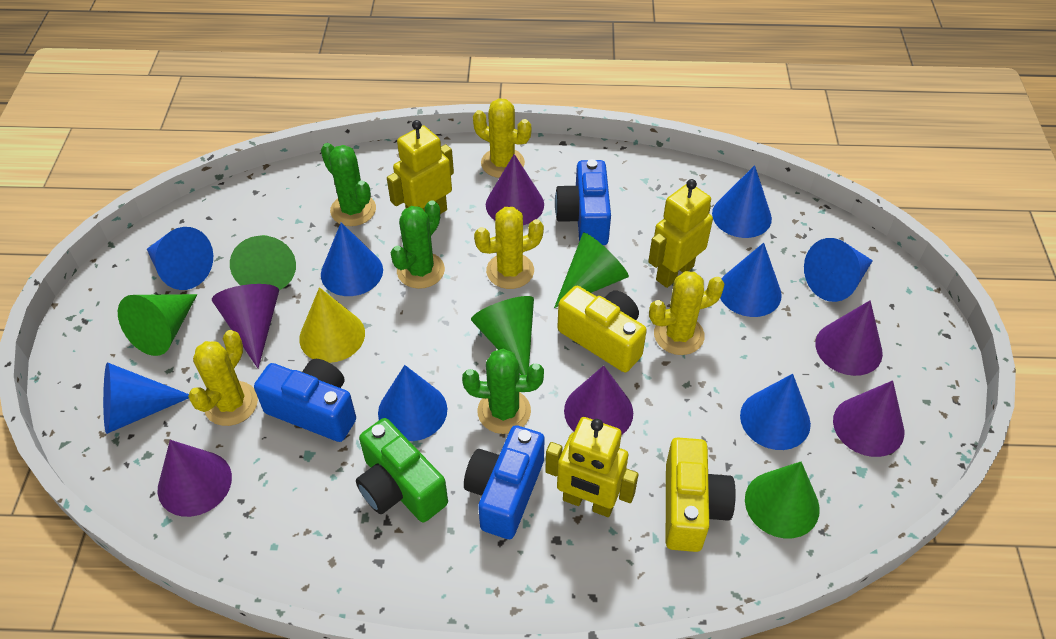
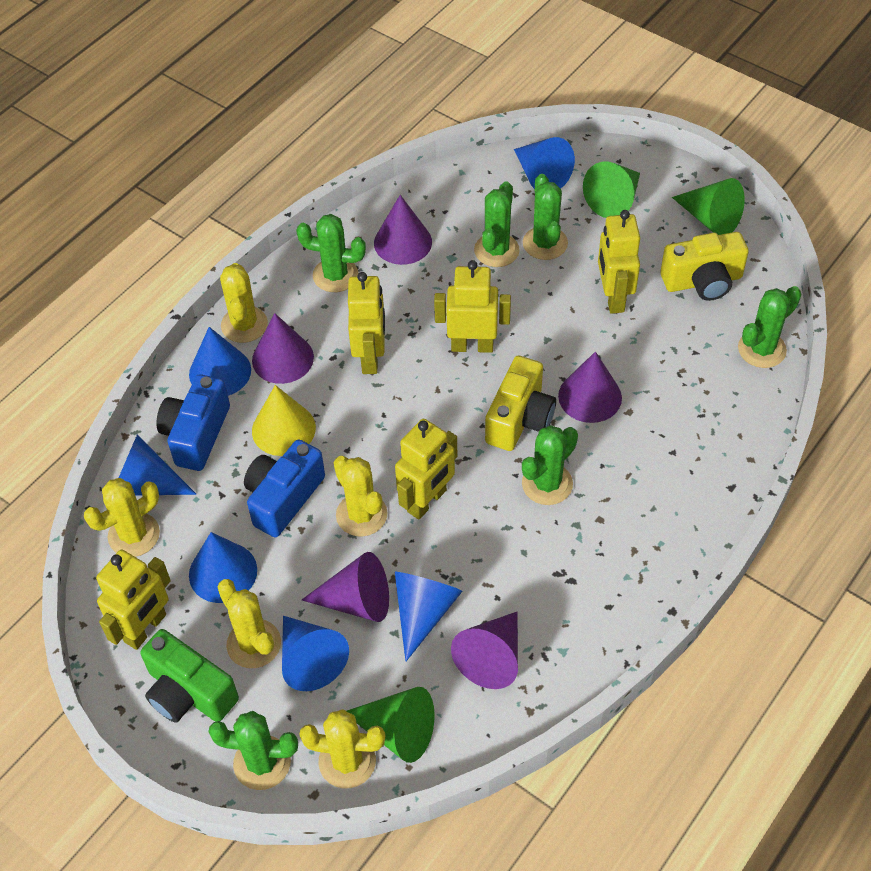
blue camera: [254,359,356,442] [464,425,545,539] [555,159,611,245] = 3 -> [156,374,230,471] [244,439,325,537] = 2
blue cone: [103,362,189,434] [147,227,213,290] [321,223,383,296] [378,365,447,441] [712,165,772,238] [720,243,782,317] [740,374,811,450] [804,238,873,302] = 8 -> [119,435,196,496] [189,327,251,396] [189,532,257,603] [282,616,349,691] [395,572,463,661] [514,137,575,189] = 6
green cactus: [321,143,376,226] [391,200,445,289] [462,349,544,434] = 3 -> [209,711,298,790] [296,214,366,292] [474,181,520,267] [522,425,578,505] [523,174,568,260] [738,286,801,368] = 6
green cone: [118,294,197,356] [230,235,296,290] [471,296,534,375] [554,233,629,308] [745,462,820,538] = 5 -> [347,687,435,763] [583,162,640,218] [672,178,745,235] = 3
purple cone: [158,440,232,517] [212,284,279,368] [486,154,544,225] [564,365,633,435] [815,300,883,376] [833,380,904,457] = 6 -> [252,313,314,384] [302,552,389,622] [374,195,432,265] [451,612,518,689] [558,351,622,423] = 5
yellow cactus: [188,330,258,426] [473,98,531,178] [474,207,544,289] [649,271,725,355] = 4 -> [84,478,160,557] [217,579,281,668] [220,263,268,343] [299,709,385,788] [333,456,388,537] = 5
yellow robot: [387,120,454,214] [545,417,639,517] [648,179,713,288] = 3 -> [96,550,171,650] [348,272,385,374] [395,419,457,519] [434,260,511,353] [598,210,640,314] = 5

